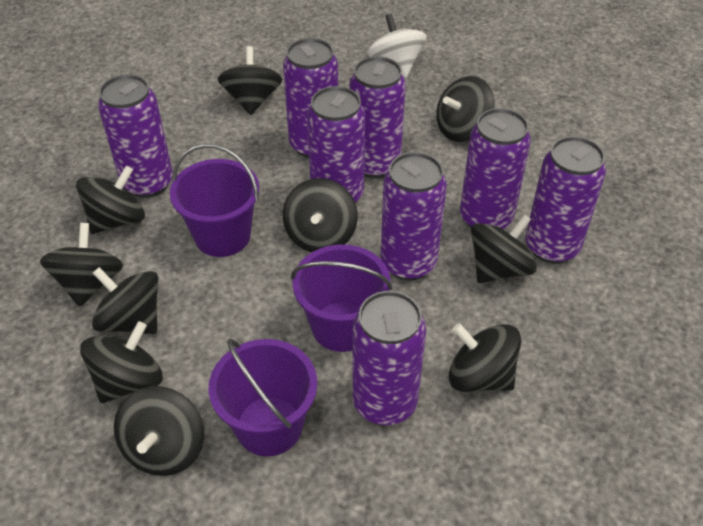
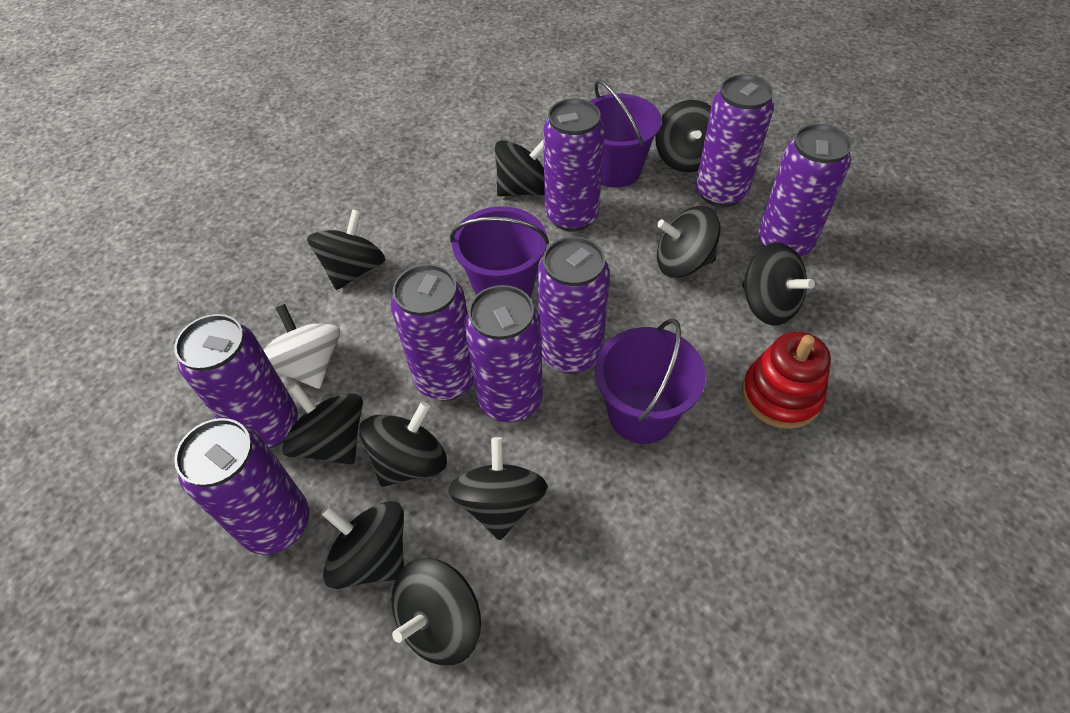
red stacking toy: none = 0 -> [742,331,831,429] = 1

